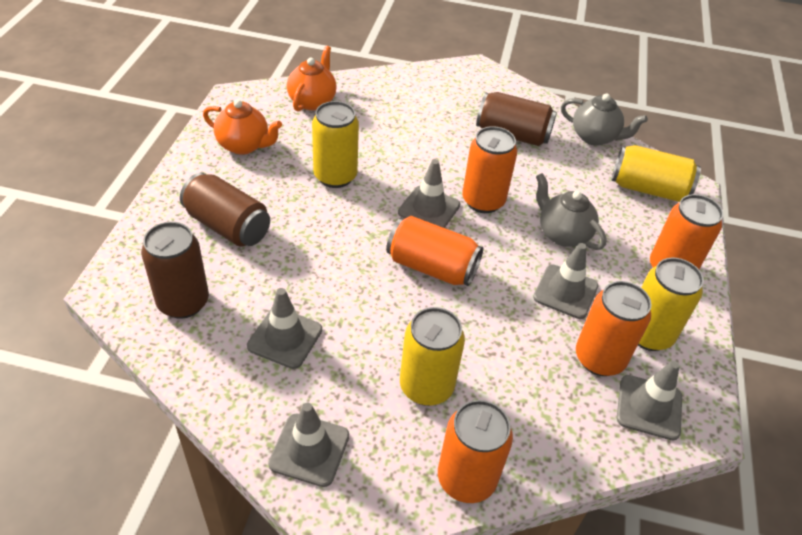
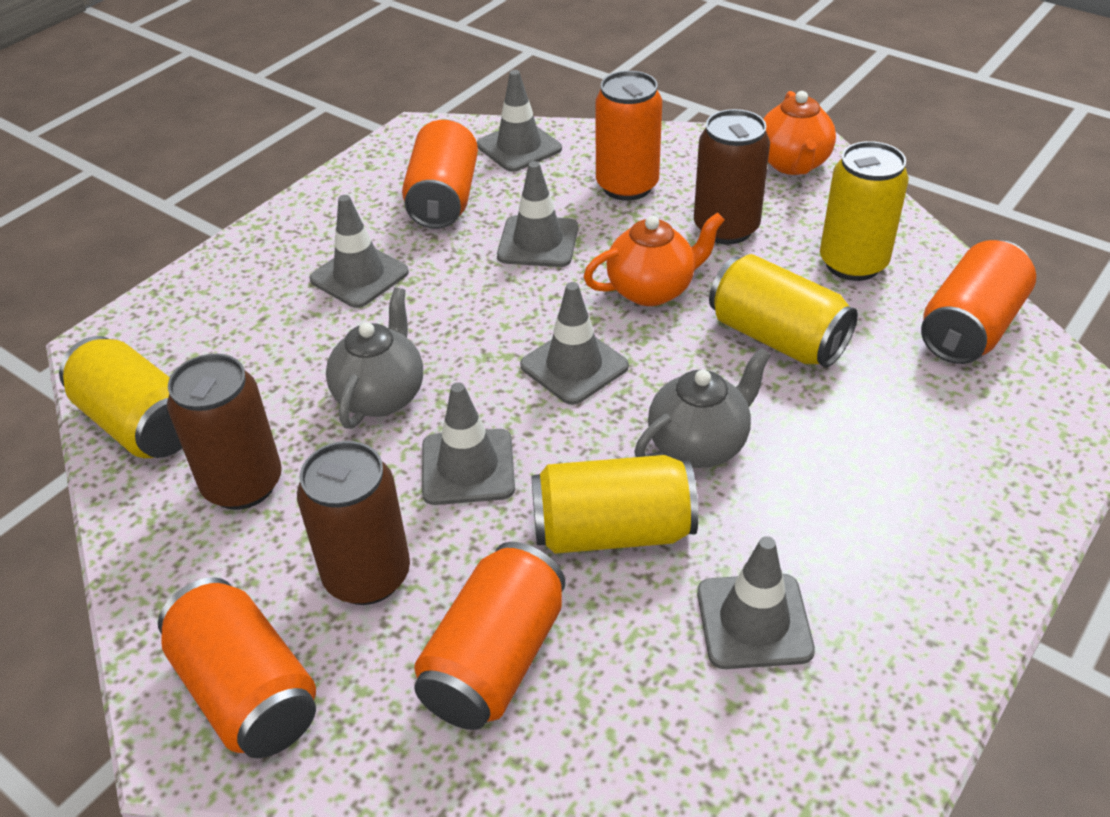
grey traffic cone: [247,288,322,369] [268,403,349,487] [398,159,460,228] [533,243,598,319] [617,361,682,441] = 5 -> [309,195,409,308] [422,382,515,505] [477,70,562,172] [497,161,578,267] [520,282,629,405] [697,536,815,669] = 6

